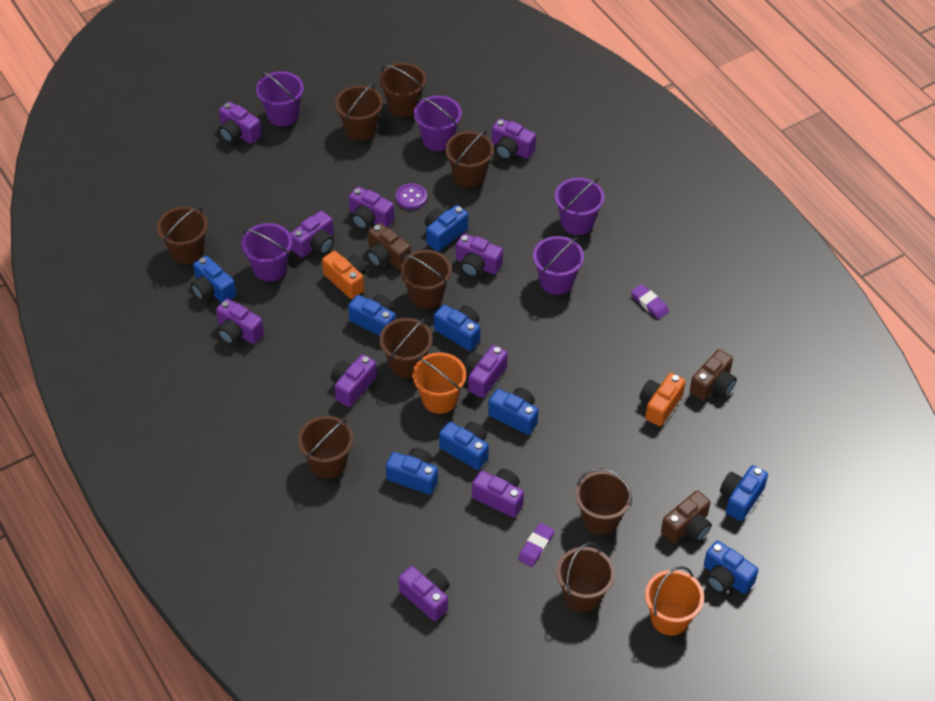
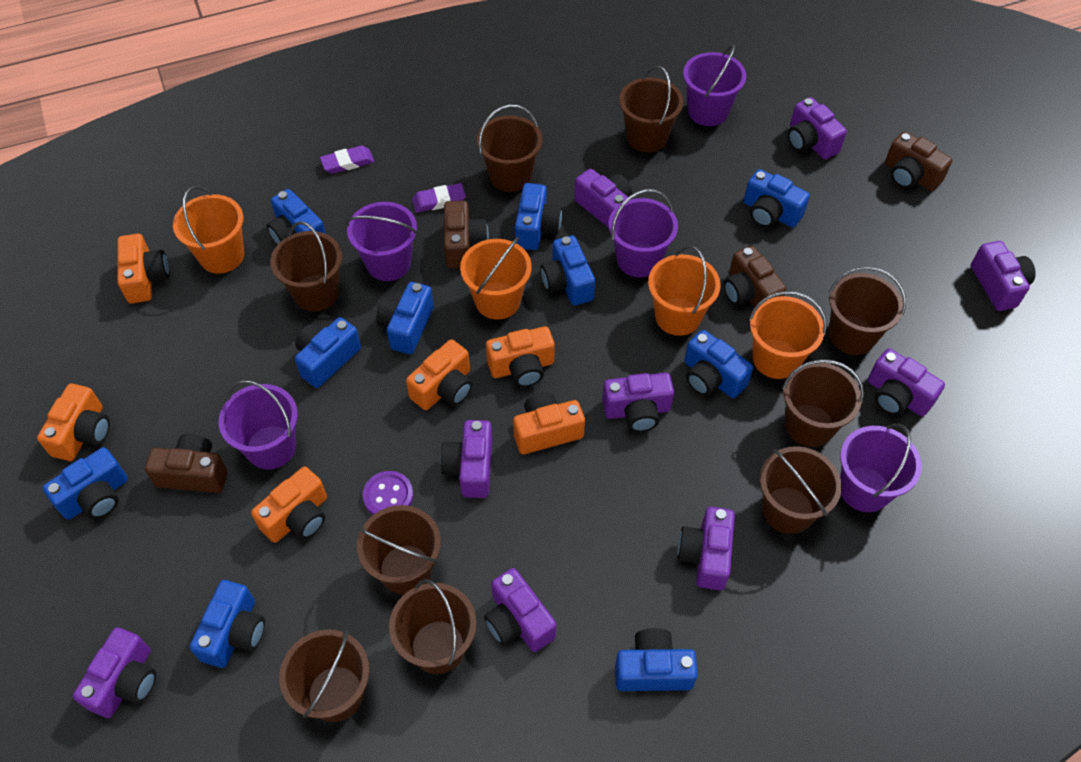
blue camera: [191,256,236,303] [348,294,396,336] [386,448,438,495] [425,205,468,252] [434,304,480,351] [439,422,489,470] [488,388,539,435] [704,541,758,594] [720,465,768,521] = 9 -> [42,447,128,520] [190,580,265,668] [267,189,326,245] [295,317,361,388] [376,282,434,354] [515,183,562,250] [540,235,595,306] [615,628,698,691] [685,330,753,398] [744,169,810,228] = 10
brown camera: [367,223,411,269] [661,490,712,543] [690,349,737,401] = 3 -> [145,434,227,493] [444,201,489,268] [723,246,786,307] [885,131,952,191] = 4
orange bucket: [412,352,466,414] [645,566,704,636] = 2 -> [173,186,244,274] [460,237,532,319] [648,245,721,336] [749,291,827,379] = 4
orange camera: [322,251,367,299] [639,373,686,426] = 2 -> [37,383,110,461] [117,234,170,304] [251,467,327,543] [406,339,472,410] [486,326,555,387] [513,392,585,454] = 6
purple camera: [216,299,264,345] [219,102,262,144] [290,211,334,258] [331,354,377,407] [349,187,394,230] [398,566,450,621] [456,233,503,277] [464,345,508,398] [472,469,524,518] [492,118,536,160] = 10 -> [73,627,156,718] [440,420,492,498] [484,568,556,652] [574,169,632,228] [602,373,674,432] [677,507,735,590] [788,97,847,159] [868,348,945,416] [971,241,1036,311] = 9

